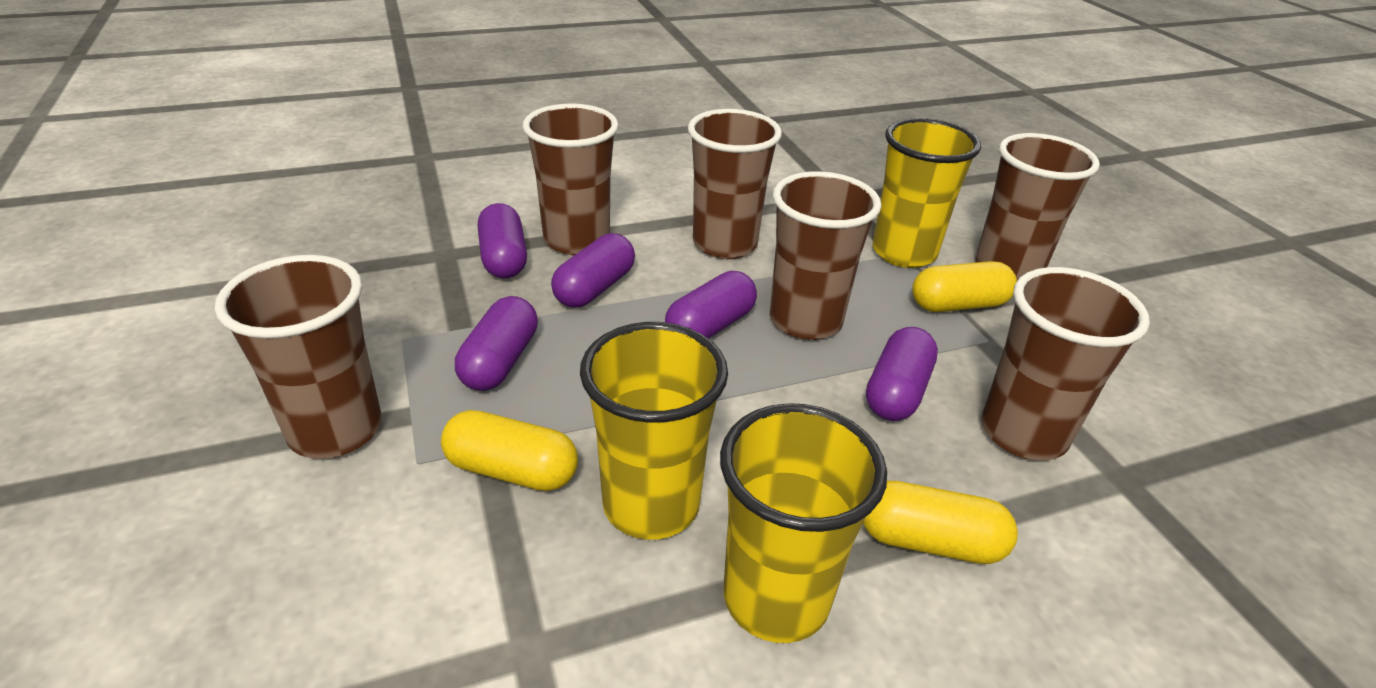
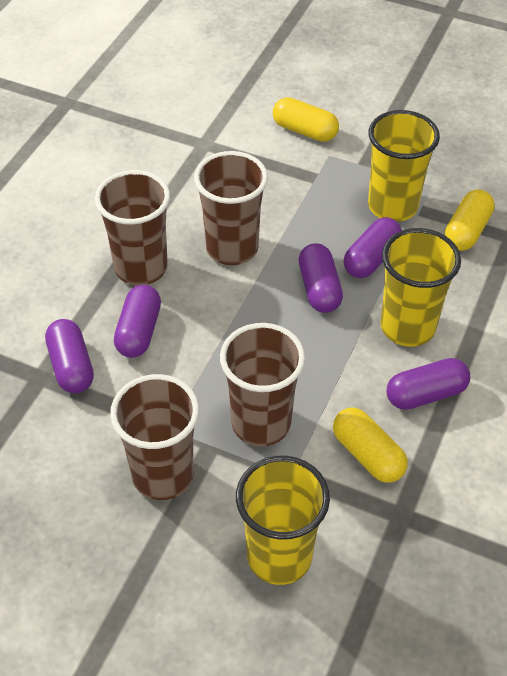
brown cup: [215,255,382,459] [523,104,619,255] [688,109,782,259] [770,171,881,340] [976,133,1100,280] [981,267,1150,460] = 6 -> [95,170,170,285] [110,374,199,500] [194,151,268,265] [220,323,305,446] = 4

